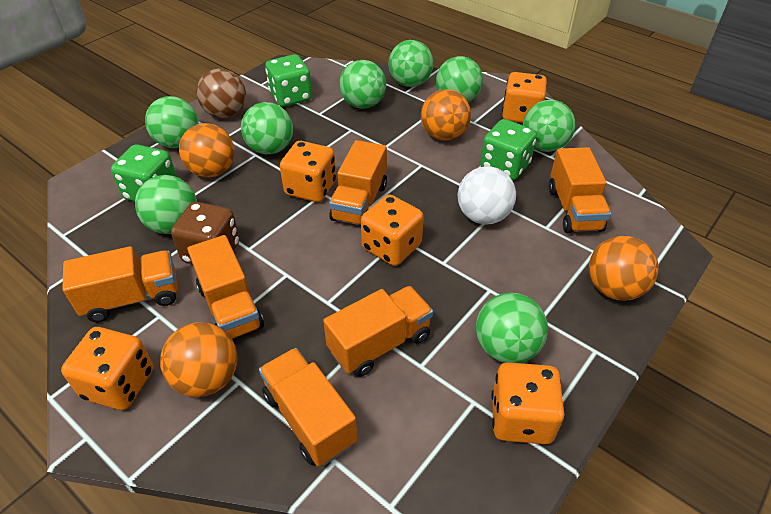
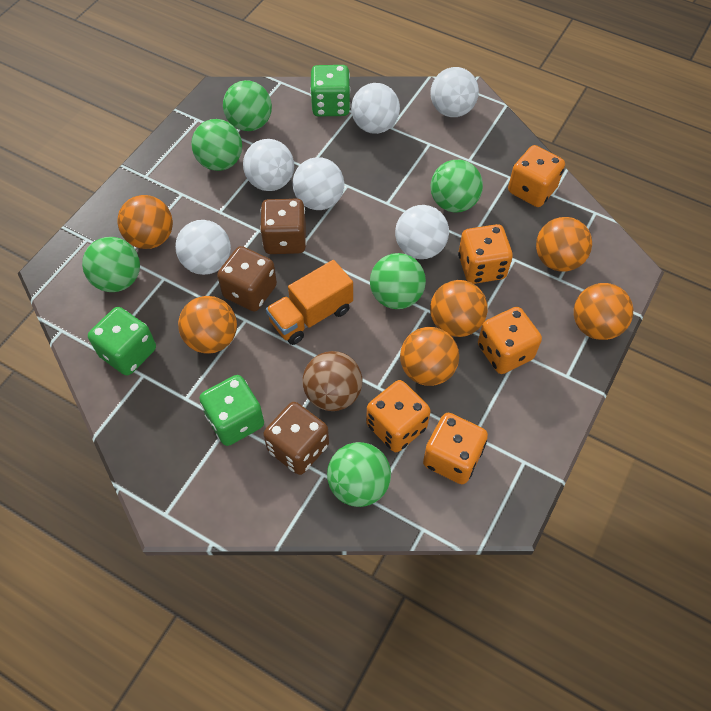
brown dice: [171,202,240,264] = 1 -> [217,246,277,312] [260,199,307,254] [263,402,329,475] = 3
green ball: [135,175,197,234] [145,96,199,148] [241,102,293,155] [339,60,386,109] [388,40,434,87] [436,56,483,102] [476,293,548,363] [523,100,575,152] = 8 -> [82,237,140,292] [191,119,242,171] [223,80,272,131] [327,442,391,507] [370,253,426,309] [431,160,483,213] = 6
orange ball: [160,322,237,397] [179,123,234,178] [421,89,471,141] [589,236,659,301] = 4 -> [117,195,173,249] [178,296,237,354] [400,327,459,386] [430,280,488,337] [536,217,592,272] [574,283,633,340] = 6
orange truck: [62,246,178,322] [187,235,264,339] [259,348,358,467] [323,286,433,377] [329,140,387,225] [548,147,611,233] = 6 -> [266,260,353,345] = 1
white ball: [458,166,516,225] = 1 -> [175,220,231,275] [243,139,294,191] [293,157,344,210] [351,83,400,134] [395,205,449,259] [430,67,479,117] = 6

